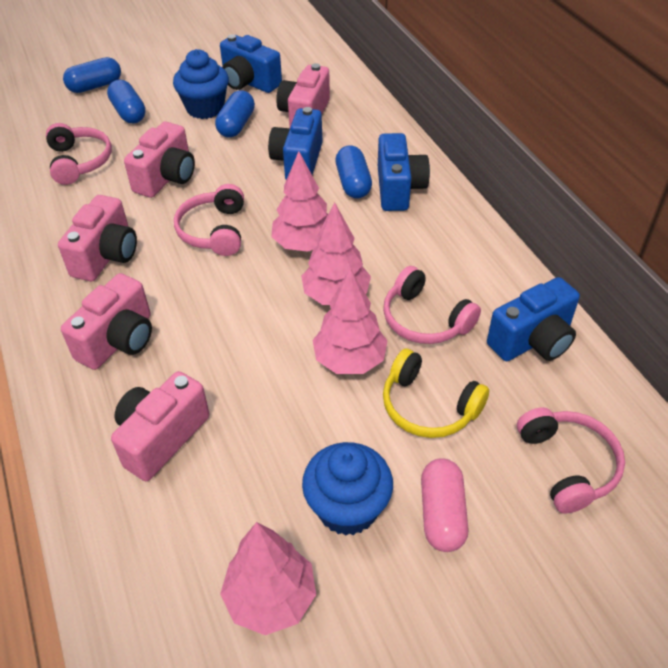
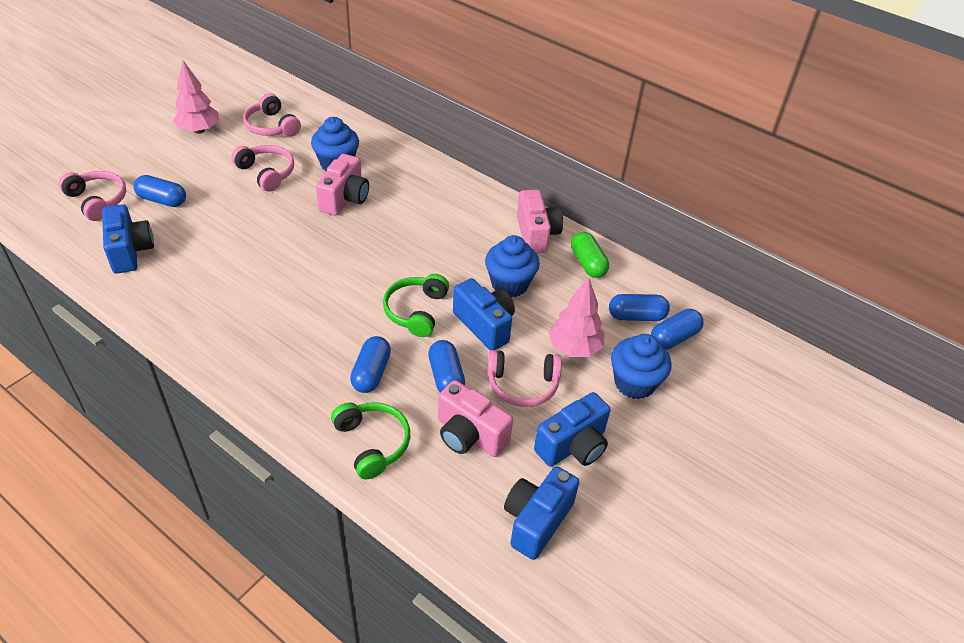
blue capsule: [63,57,121,93] [107,80,146,123] [215,90,255,138] [335,145,372,198] = 4 -> [133,175,186,207] [350,336,391,393] [428,340,465,392] [609,294,670,321] [651,309,704,350] = 5
blue cupcake: [173,49,229,119] [302,442,393,536] = 2 -> [311,117,359,171] [485,235,540,297] [611,334,672,399] = 3
green capsule: none = 0 -> [571,232,609,278] = 1
green headphones: none = 0 -> [331,402,410,479] [383,274,449,337] = 2
pink camera: [58,195,137,281] [61,273,152,370] [111,371,210,481] [124,122,195,198] [276,63,330,127] = 5 -> [316,154,369,216] [438,380,513,457] [517,190,563,253] = 3
pink capsule: [421,458,469,552] = 1 -> none = 0
pink tree: [220,522,316,635] [271,151,328,252] [301,202,371,305] [313,268,388,374] = 4 -> [173,60,219,134] [548,278,604,357] = 2
yellow headphones: [383,349,489,438] = 1 -> none = 0

